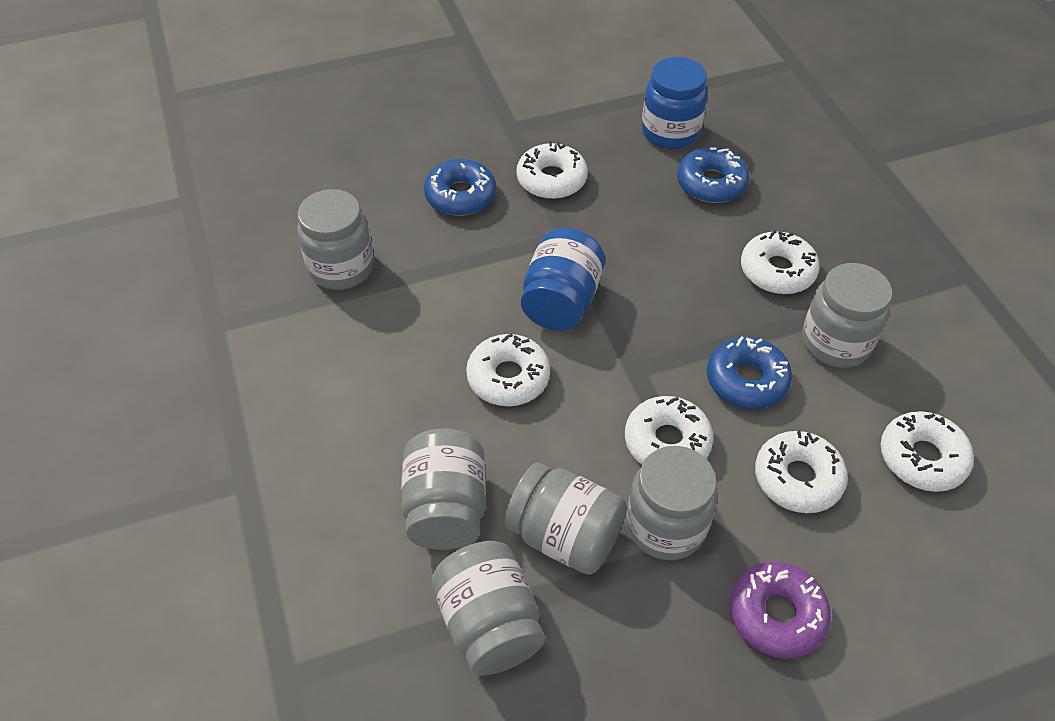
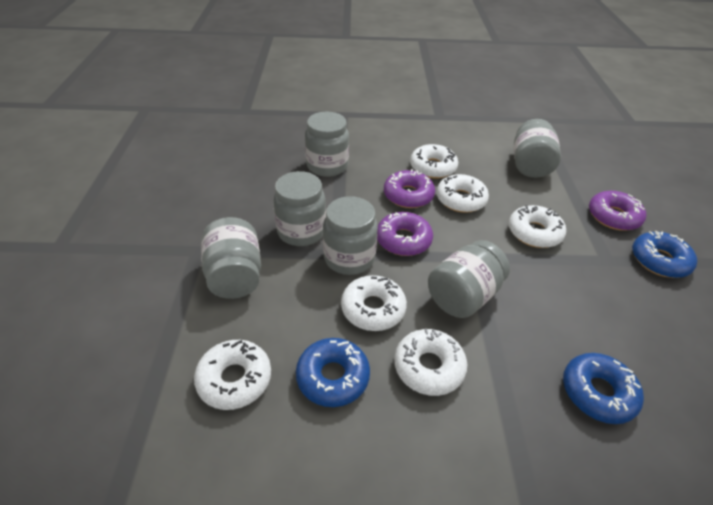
blue jar: [521,228,605,331] [642,57,708,149] = 2 -> none = 0
purple donut: [730,561,831,659] = 1 -> [377,212,433,256] [384,169,435,208] [589,191,646,231] = 3

